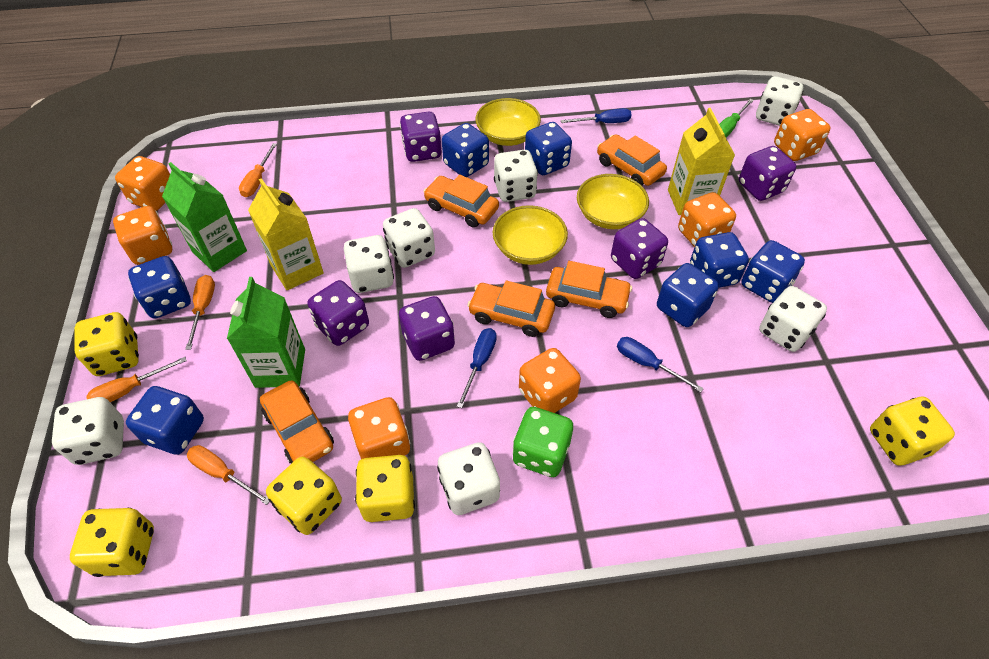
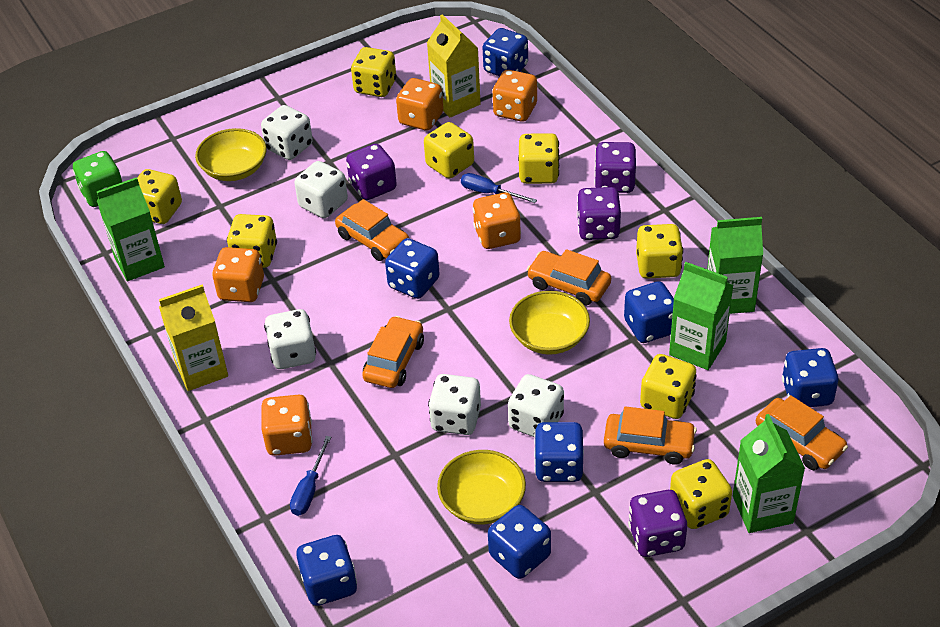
blue screwdriver: [457,328,497,408] [561,108,631,123] [617,337,704,393] = 3 -> [290,436,331,516] [461,173,537,203] = 2
green carton: [162,162,247,272] [227,277,305,388] = 2 -> [97,177,165,281] [669,262,733,370] [707,217,763,314] [733,414,805,533] = 4
green screwdriver: [719,99,754,137] = 1 -> none = 0
orange dice: [113,206,172,265] [115,156,170,211] [348,397,410,459] [519,348,581,413] [678,192,736,247] [774,109,830,161] = 6 -> [212,247,264,302] [261,395,313,456] [396,78,443,131] [473,192,521,249] [492,70,537,122] = 5
orange screwdriver: [86,357,187,402] [185,275,215,350] [187,445,270,505] [239,143,277,197] = 4 -> none = 0
purple dice: [308,280,369,346] [399,296,455,361] [400,112,442,162] [611,218,668,279] [739,146,796,201] = 5 -> [346,144,397,200] [577,187,621,240] [594,142,636,193] [628,490,687,557] = 4
white dice: [52,397,124,465] [344,235,394,293] [383,208,435,268] [437,442,500,515] [494,150,538,202] [756,76,803,126] [759,286,827,352] = 7 -> [261,105,313,160] [264,309,316,369] [294,161,348,218] [428,374,481,435] [508,374,564,437] = 5
yellow dice: [70,508,154,577] [74,312,139,376] [266,456,342,535] [355,455,415,522] [870,397,955,466] = 5 -> [137,169,182,224] [227,214,277,268] [351,47,397,97] [424,122,474,179] [518,133,559,184] [636,224,683,279] [640,354,697,419] [670,459,732,529] = 8

